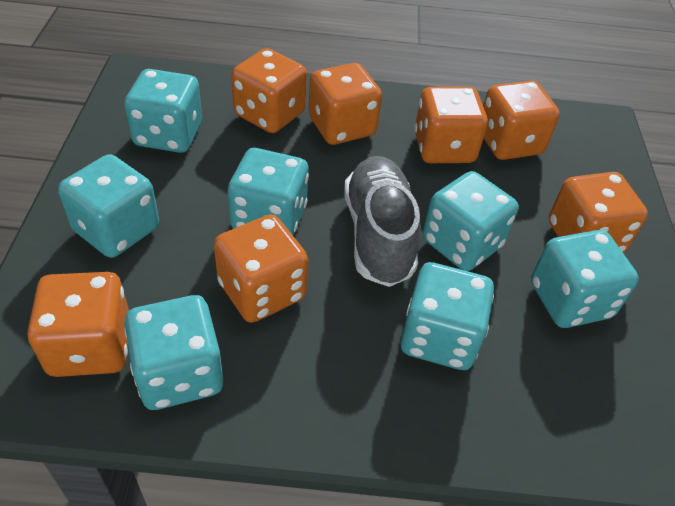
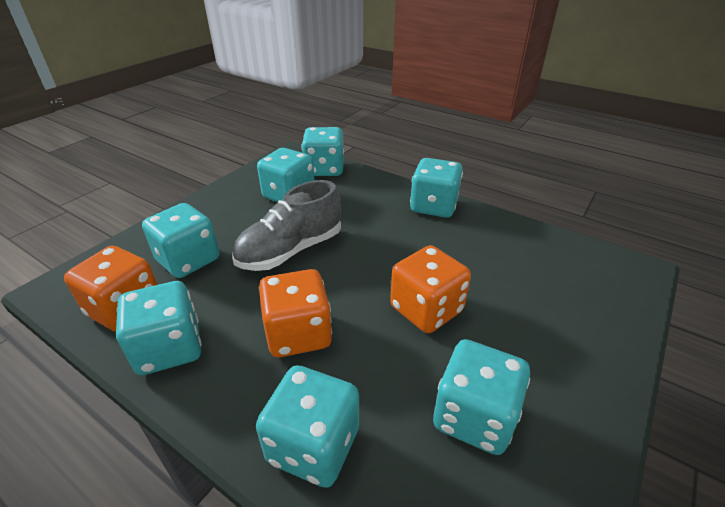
orange dice: [28,272,129,377] [214,214,308,323] [231,48,307,133] [308,63,382,145] [414,87,488,163] [483,81,560,160] [549,172,648,253] = 7 -> [64,246,158,332] [259,269,332,357] [390,245,471,333] = 3

